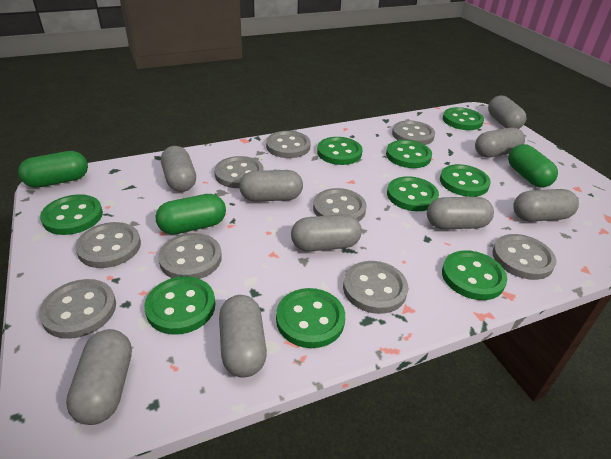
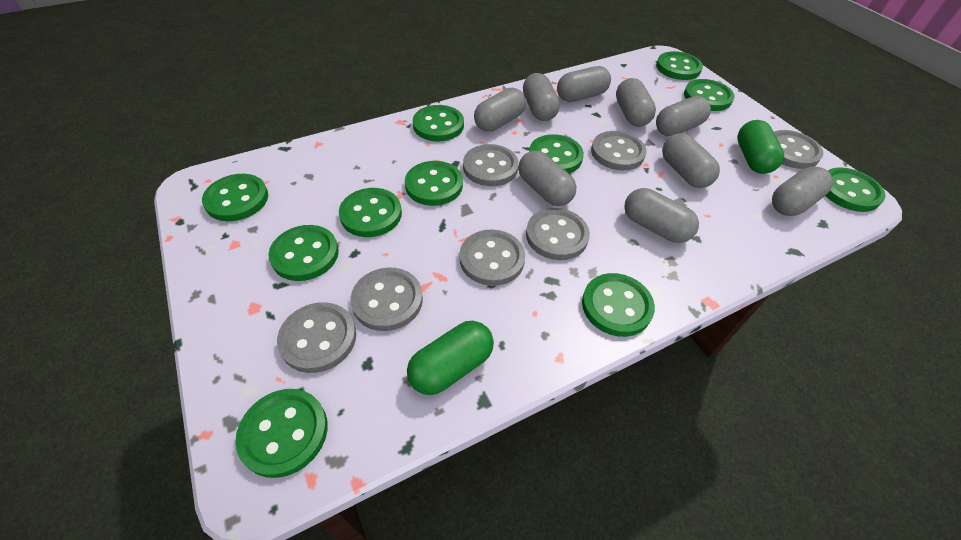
green button: [40,194,103,235] [144,276,215,335] [276,288,345,348] [317,137,362,165] [386,140,432,168] [387,176,439,211] [440,164,491,197] [442,250,507,300] [443,107,484,130] = 9 -> [202,174,268,221] [235,389,328,478] [268,225,339,281] [339,188,402,237] [405,161,463,206] [413,105,464,141] [529,134,584,173] [582,273,655,337] [656,51,703,80] [684,79,735,111] [825,167,886,212] = 11
green capsule: [18,151,88,188] [155,194,226,235] [508,144,558,187] = 3 -> [407,321,494,395] [737,120,784,174] = 2
grey button: [39,279,116,339] [75,222,141,268] [158,233,222,279] [214,156,264,188] [266,131,311,158] [313,188,367,221] [343,261,408,314] [392,120,435,145] [492,234,557,280] = 9 -> [277,302,356,373] [351,268,423,331] [460,229,525,286] [463,144,519,186] [526,208,590,260] [591,131,647,170] [774,130,824,169] = 7

